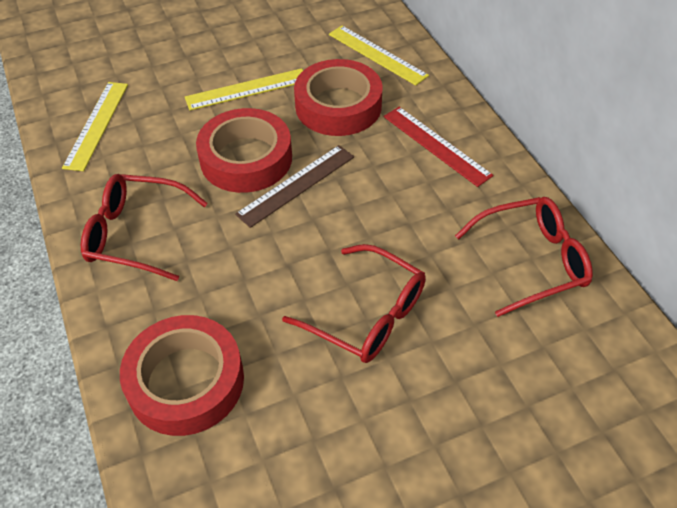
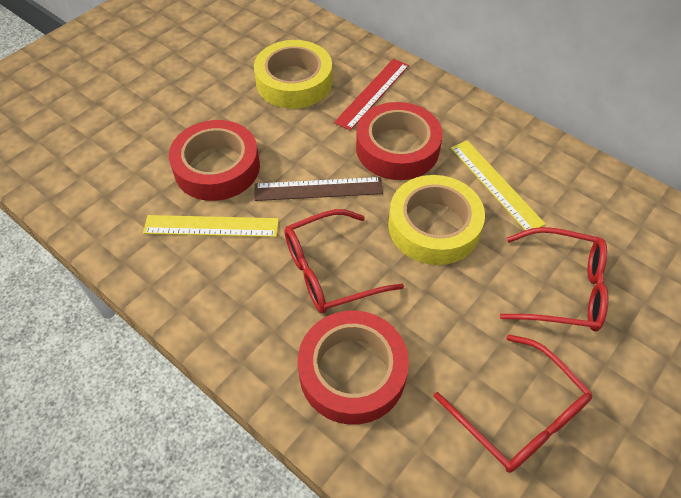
yellow ruler: [62,82,128,171] [185,68,303,110] [329,26,429,86] = 3 -> [143,215,279,237] [451,140,546,230] = 2
yellow tape: none = 0 -> [254,40,332,108] [388,175,485,265] = 2

